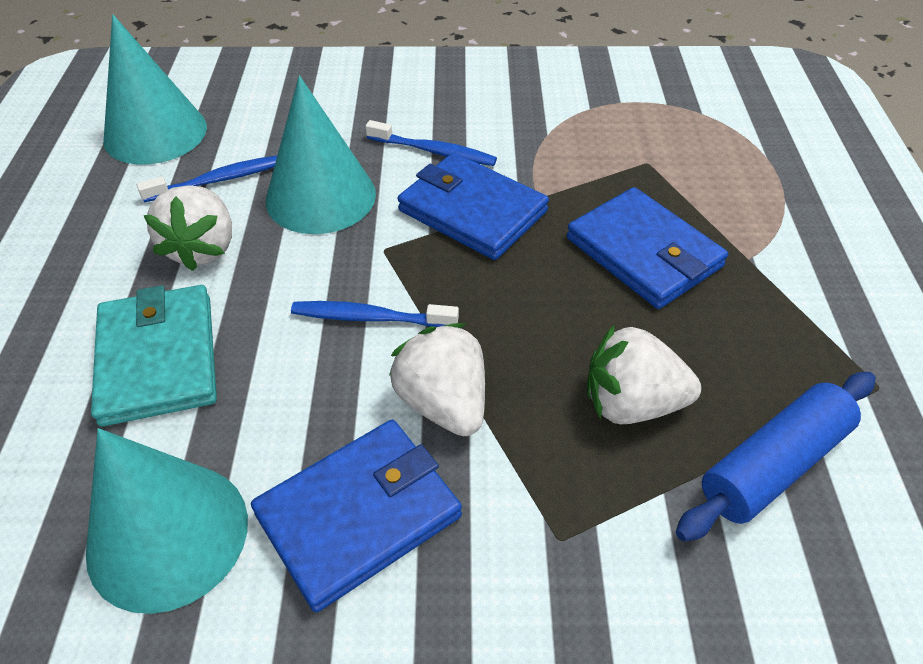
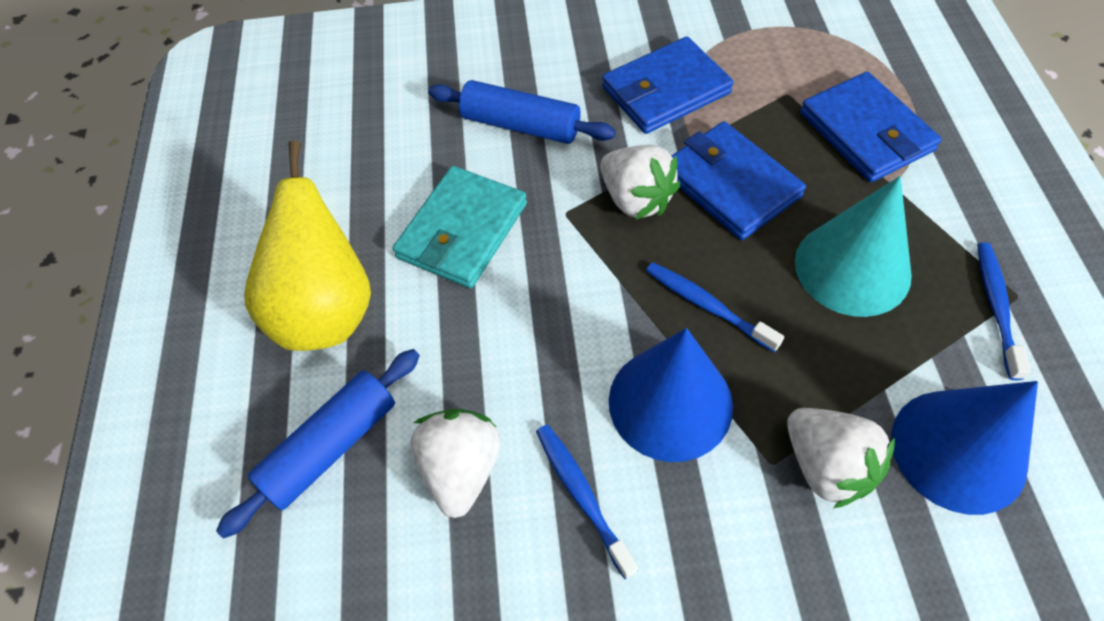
blue cone: none = 0 -> [609,328,733,462] [891,381,1038,515] = 2
blue rolling pin: [676,372,875,542] = 1 -> [216,349,420,538] [428,80,616,144] = 2
turquoise cone: [86,428,248,614] [103,14,207,165] [266,76,376,234] = 3 -> [795,176,912,317] = 1
yellow pear: none = 0 -> [244,141,371,351] = 1

